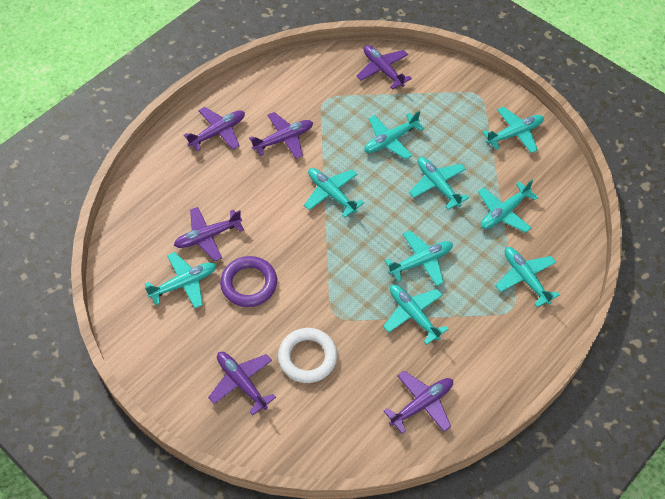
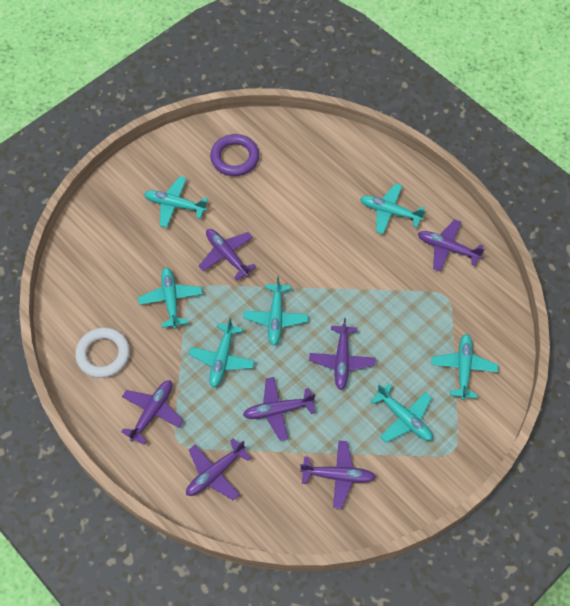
purple plane: [174,207,244,261] [184,107,245,151] [208,352,276,415] [249,112,313,159] [357,45,412,90] [384,371,453,434] = 6 -> [121,380,183,445] [186,438,251,500] [199,229,257,281] [243,377,315,441] [300,441,376,509] [309,318,375,390] [418,219,485,272] = 7
turquoise plane: [145,252,216,308] [304,168,364,218] [364,111,425,159] [383,284,448,345] [385,231,453,286] [409,157,469,210] [478,180,538,233] [482,106,544,153] [495,247,560,307] = 9 -> [138,267,202,329] [144,176,208,228] [189,317,255,388] [243,276,308,346] [360,183,425,234] [371,384,433,442] [431,334,498,400] = 7

